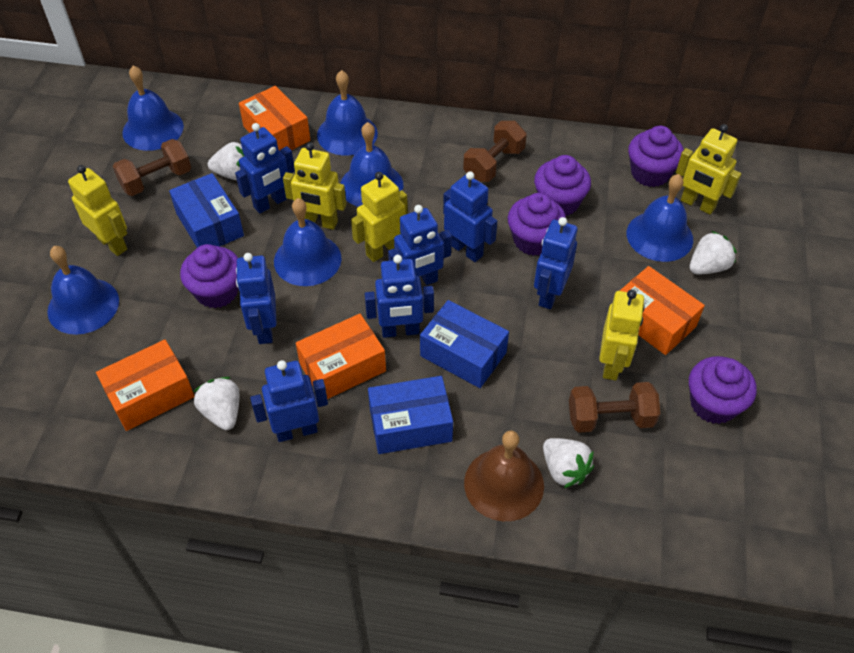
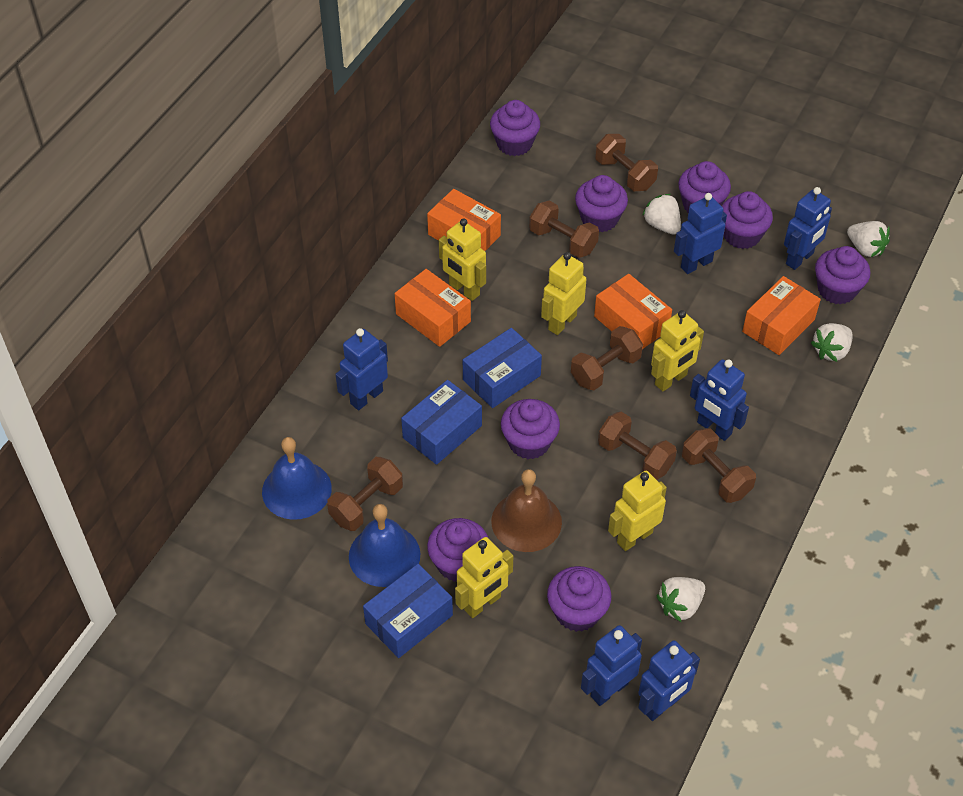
blue bell: [47,246,119,335] [122,65,184,151] [274,198,342,286] [317,70,378,156] [340,122,403,207] [627,174,693,262] = 6 -> [262,437,332,520] [349,504,420,587] = 2
blue robot: [235,123,295,213] [236,253,277,344] [250,360,328,442] [365,255,434,338] [388,205,452,285] [443,171,497,262] [534,217,578,309] = 7 -> [335,328,388,410] [581,625,642,706] [638,640,700,721] [674,193,727,274] [690,359,749,441] [784,187,832,270] = 6
brown dumbbell: [113,139,191,196] [463,121,527,182] [569,382,660,433] = 3 -> [327,457,403,531] [529,201,599,258] [571,326,643,390] [595,134,658,191] [598,412,677,480] [682,428,756,503] = 6
purple cupcake: [180,244,239,308] [508,193,566,256] [534,155,591,216] [628,126,684,187] [689,356,757,424] = 5 -> [427,518,488,582] [490,100,540,156] [501,399,560,459] [547,566,611,632] [575,175,628,232] [678,161,731,213] [722,191,773,249] [815,246,870,305] = 8

